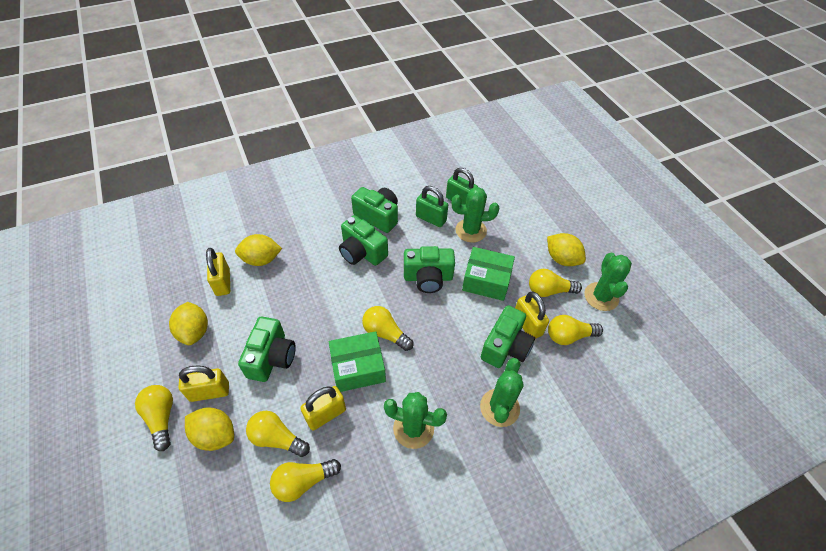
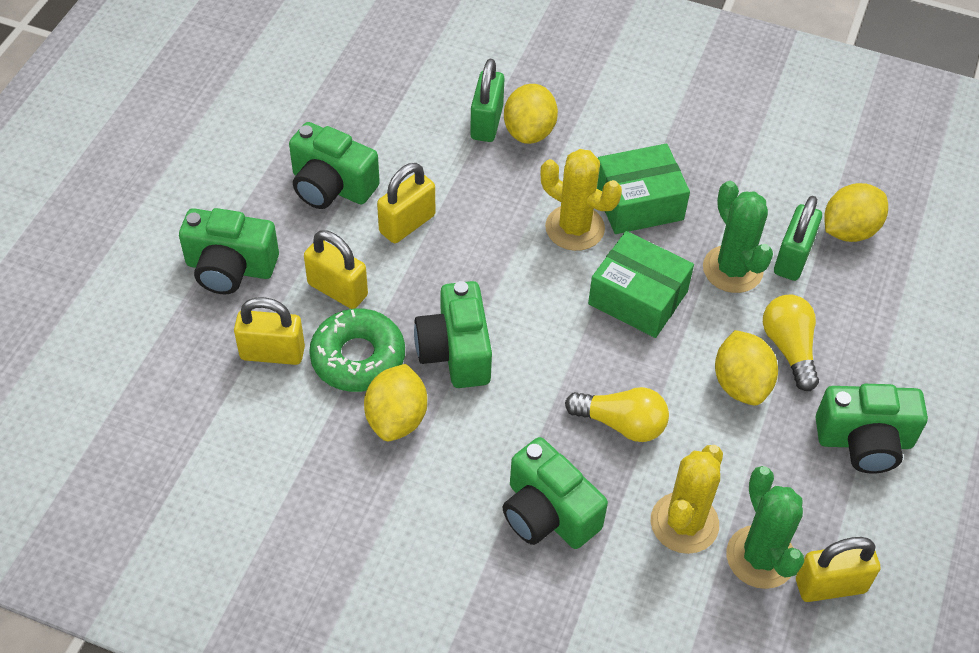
green cactus: [384,392,447,449] [452,187,499,243] [480,358,524,427] [584,253,632,311] = 4 -> [703,181,773,293] [726,466,804,589] = 2
green donut: none = 0 -> [309,309,405,392] = 1
yellow cactus: none = 0 -> [540,149,622,251] [651,445,723,554] = 2
yellow light bulb: [135,385,173,451] [246,411,310,457] [270,459,341,502] [362,306,414,351] [529,269,582,297] [548,315,603,345] = 6 -> [565,387,669,442] [763,295,819,391] = 2

